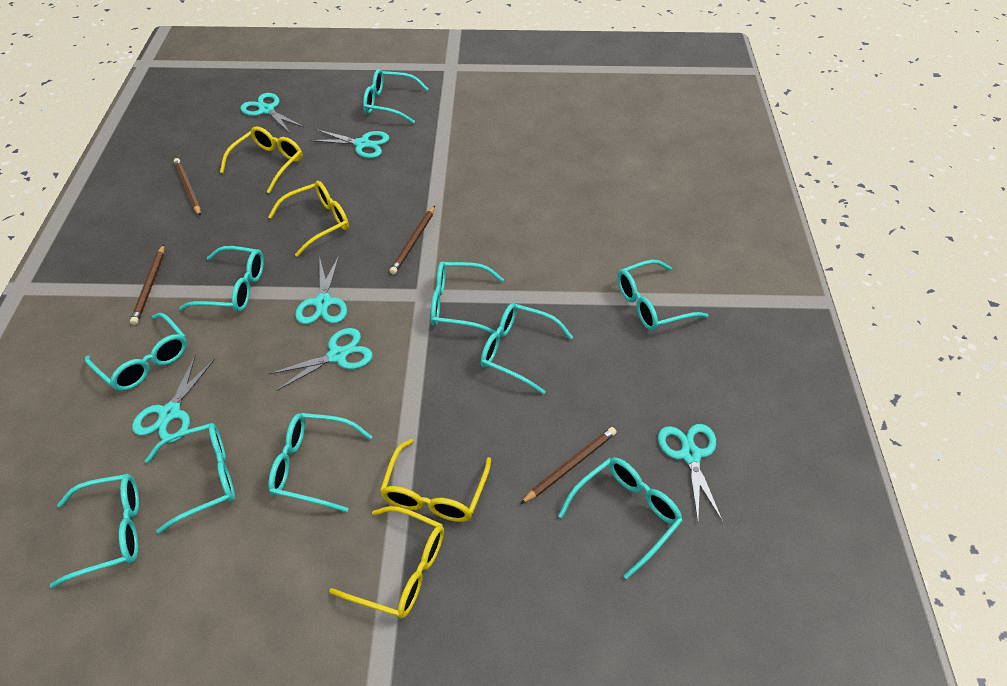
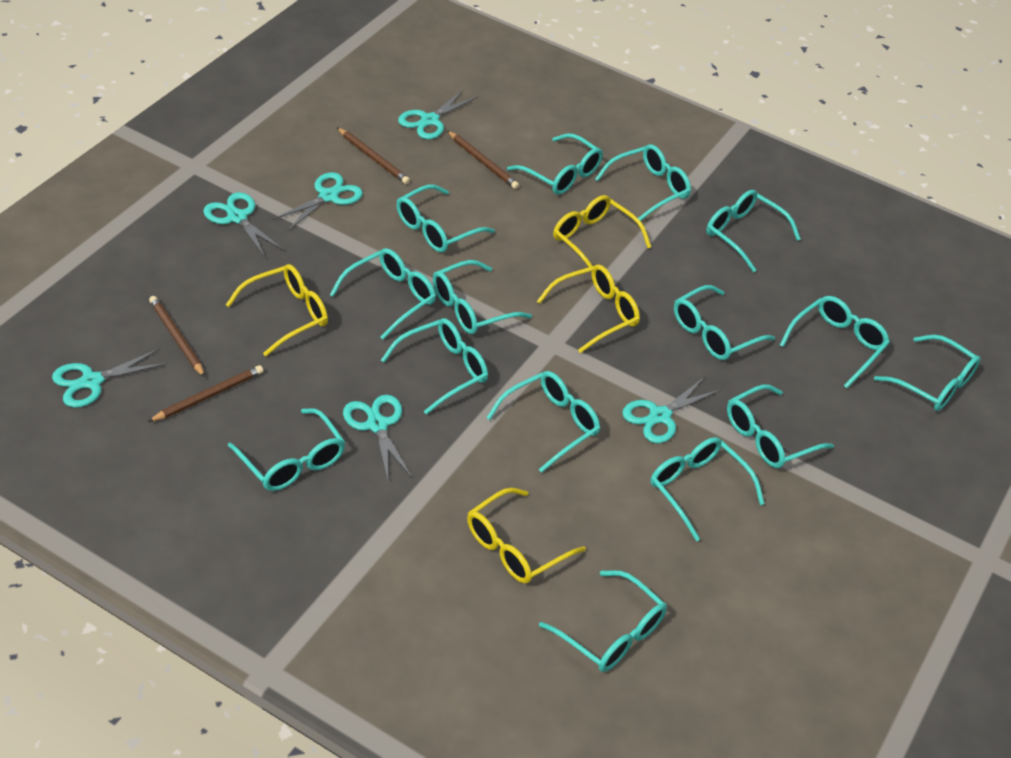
turquoise glasses: [50,474,139,588] [85,313,187,391] [145,423,235,534] [179,246,264,312] [268,413,373,512] [363,69,429,124] [431,261,504,334] [481,303,573,394] [558,457,683,579] [617,259,708,331] = 10 -> [228,408,345,491] [330,248,436,339] [381,318,488,415] [396,184,495,253] [433,260,532,334] [487,371,600,473] [507,133,603,195] [539,570,667,672] [595,144,691,221] [650,437,764,542] [674,285,775,360] [706,190,801,272] [727,384,834,468] [780,296,890,388] [874,334,981,411] = 15

